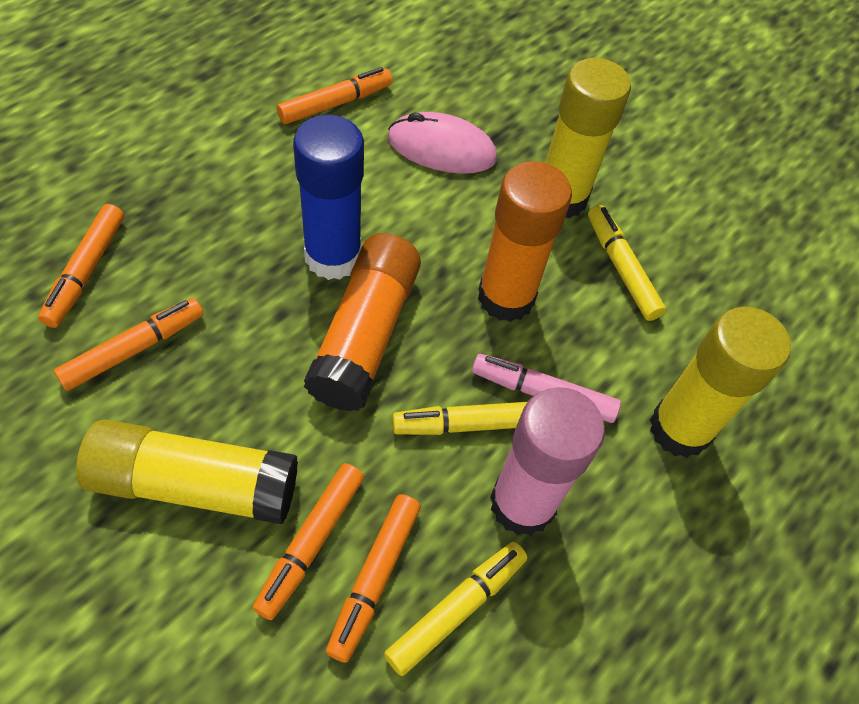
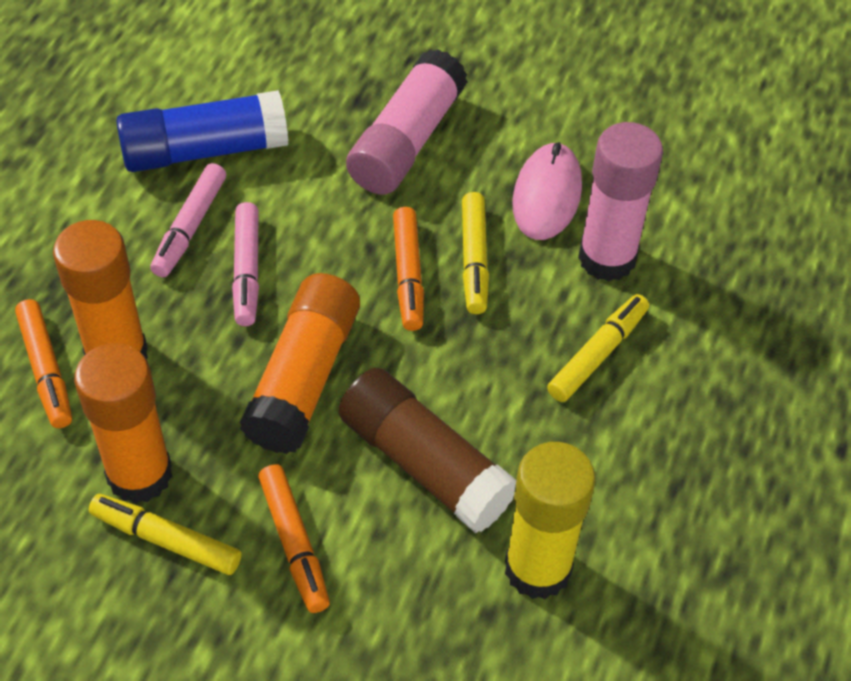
brown glue stick: none = 0 -> [338,368,516,533] = 1
orange glue stick: [304,233,421,412] [478,161,572,322] = 2 -> [53,220,148,359] [74,343,172,504] [240,273,360,454] = 3
orange marker: [38,204,124,328] [54,298,204,391] [253,463,364,620] [277,67,393,124] [326,494,421,663] = 5 -> [15,299,72,428] [258,464,330,613] [393,207,424,331] = 3
pink glue stick: [490,387,605,536] = 1 -> [346,49,467,195] [578,122,663,281] = 2
pink marker: [472,354,621,423] = 1 -> [150,163,226,277] [232,202,259,326] = 2
yellow glue stick: [76,419,298,524] [545,58,631,218] [650,306,791,458] = 3 -> [505,442,596,599] = 1

